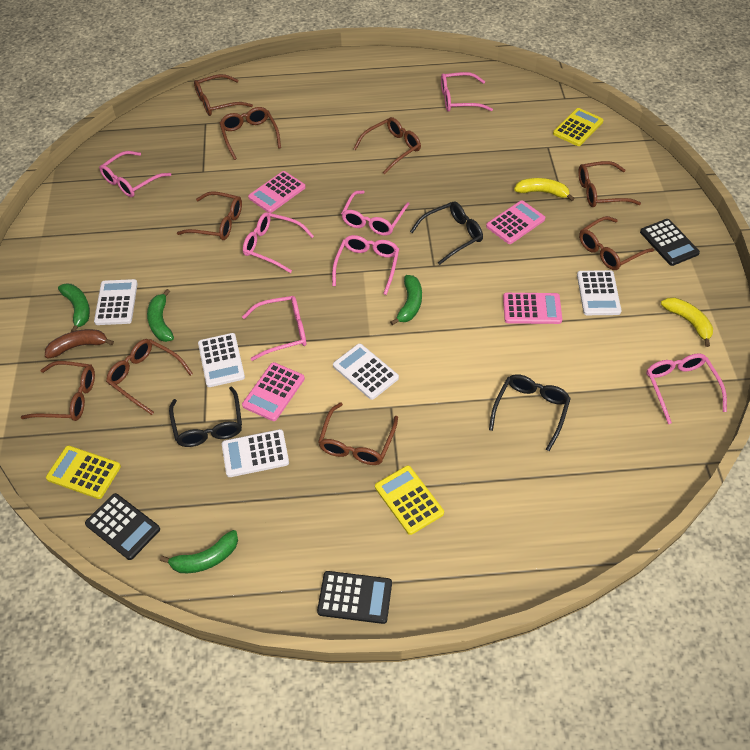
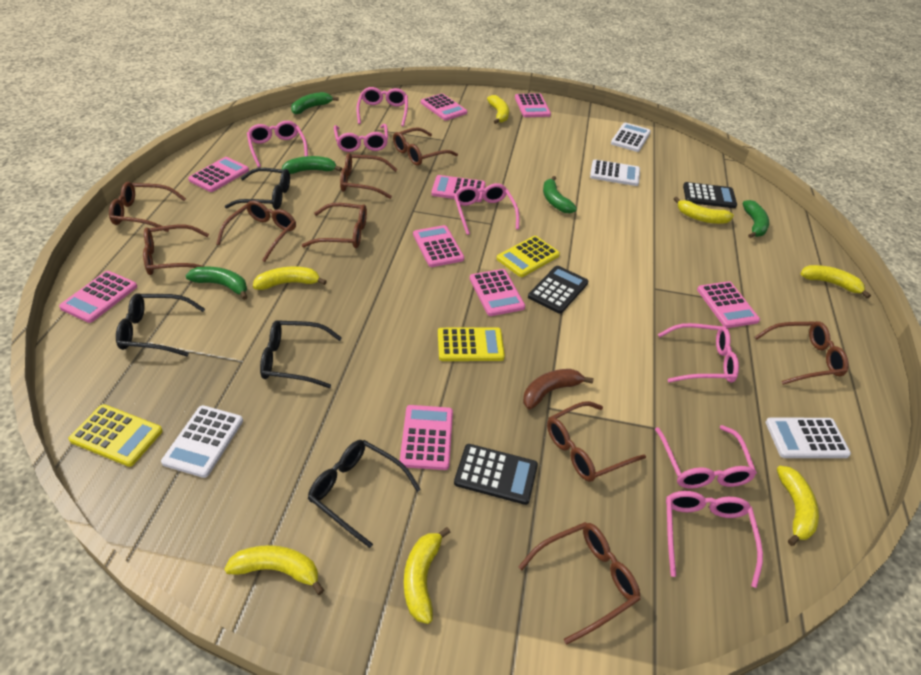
black glasses: [169,386,242,447] [410,202,483,265] [489,374,571,451] = 3 -> [116,293,205,357] [225,168,290,210] [260,320,342,388] [308,440,421,548] = 4
green banana: [58,284,90,332] [147,289,174,342] [160,530,238,573] [390,275,422,326] = 4 -> [185,267,247,300] [282,156,342,174] [291,92,339,114] [543,176,577,213] [743,200,769,238] = 5
pink calculator: [242,362,305,421] [248,171,306,213] [486,200,545,244] [503,293,562,324] = 4 -> [59,271,137,323] [188,157,249,192] [400,405,453,470] [413,225,464,267] [421,93,467,121] [431,175,486,202] [470,269,525,316] [515,93,551,117] [697,281,760,328] = 9
white calculator: [94,279,138,325] [198,333,245,387] [222,429,289,477] [333,343,399,400] [577,270,621,315] = 5 -> [161,405,243,478] [590,159,640,186] [611,123,651,152] [765,418,851,458] = 4
yellow banana: [514,178,575,201] [661,297,713,347] = 2 -> [224,545,324,595] [253,267,327,290] [404,527,451,624] [487,95,509,124] [674,197,734,224] [777,466,819,546] [800,265,871,298] = 7

